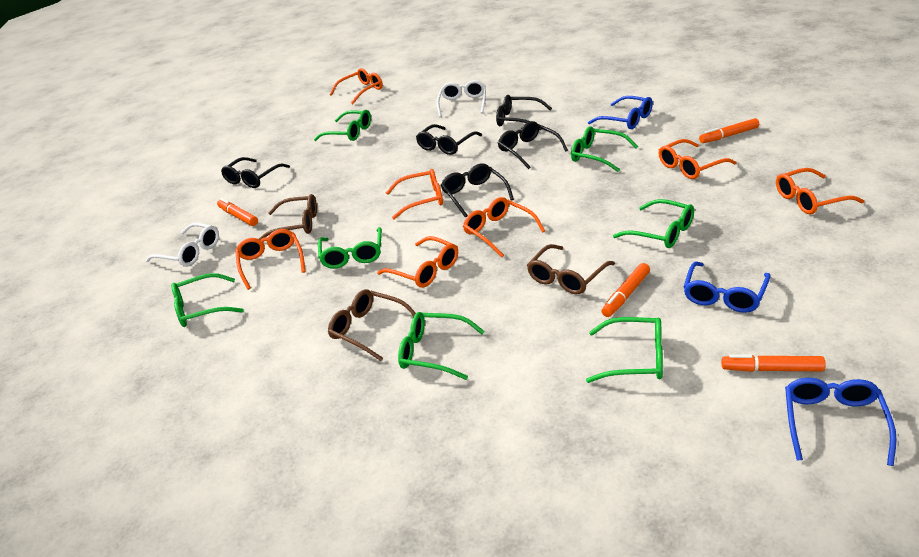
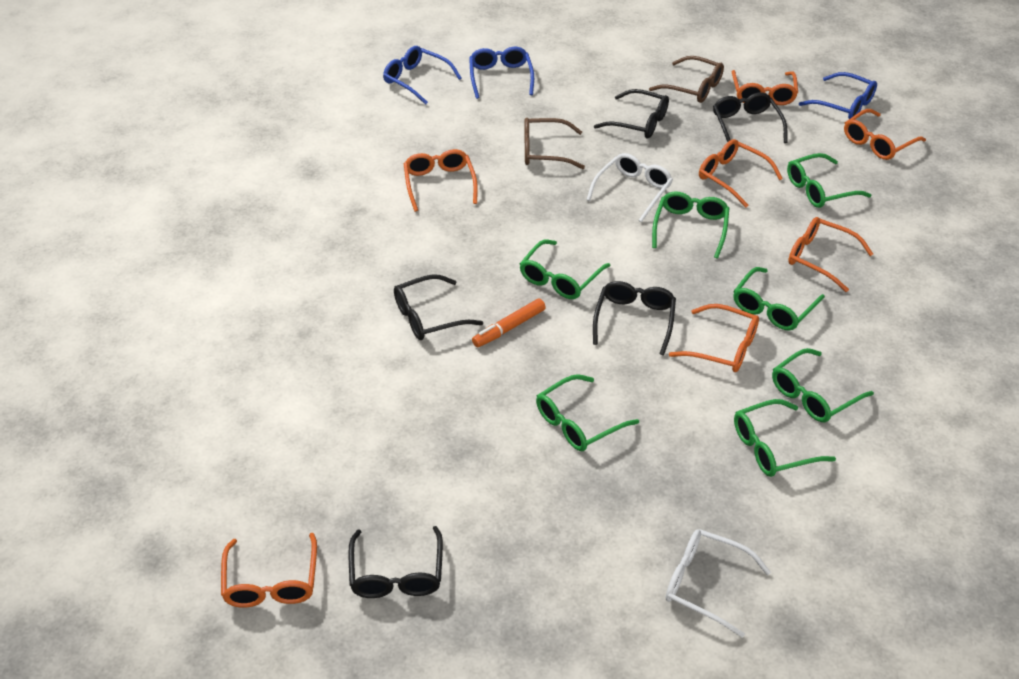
brown glasses: [259,194,317,240] [328,289,416,361] [527,244,615,294] = 3 -> [524,118,585,169] [649,56,724,103] = 2
orange marker: [217,198,258,226] [602,263,650,317] [699,118,759,143] [722,354,826,372] = 4 -> [472,299,546,347] = 1

